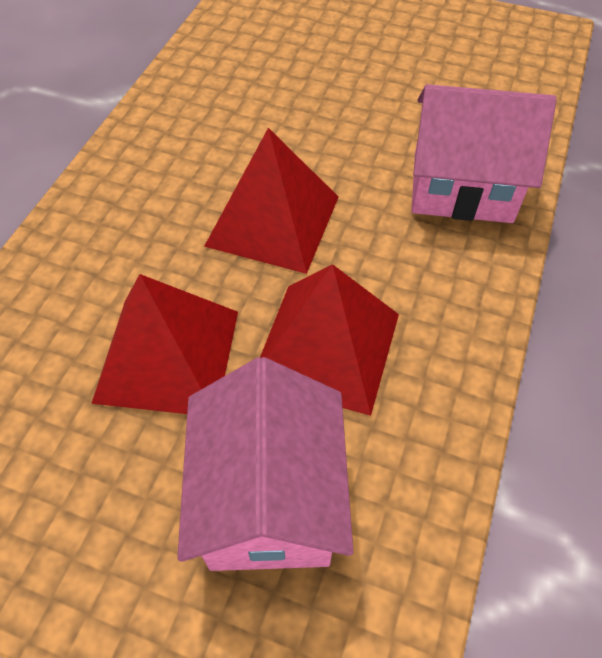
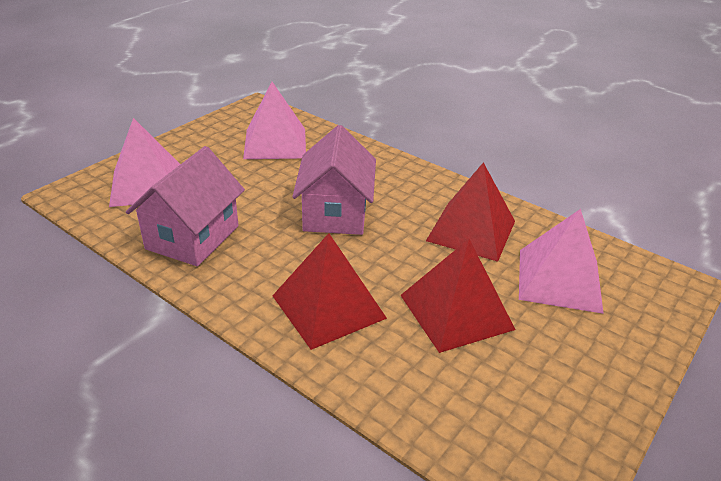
pink pyramid: none = 0 -> [109,118,180,207] [243,82,306,159] [519,209,604,314] = 3

